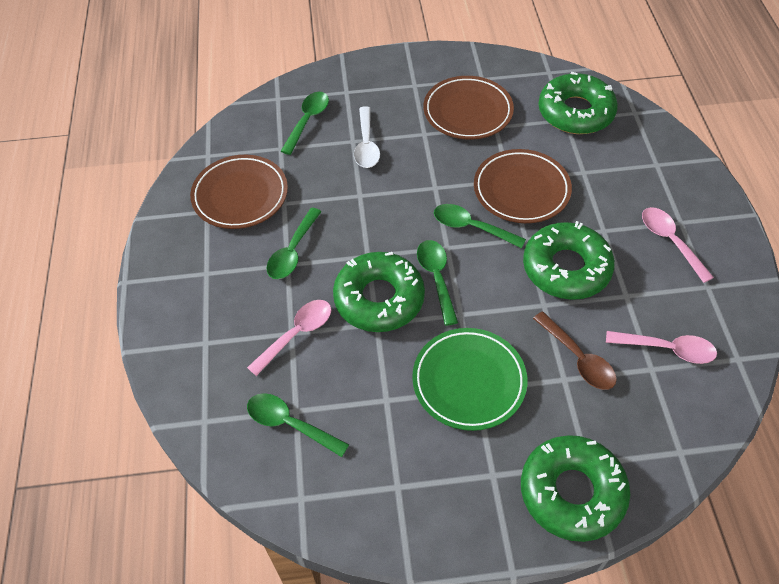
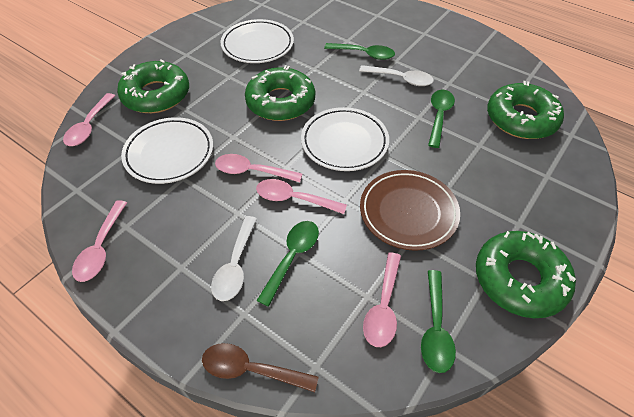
brown plate: [190,155,288,229] [424,76,514,140] [474,149,572,223] = 3 -> [360,170,460,251] = 1
green plate: [412,328,527,431] = 1 -> none = 0
green spoon: [247,393,349,457] [266,208,322,279] [281,92,329,155] [417,240,458,326] [434,204,526,249] = 5 -> [256,221,319,307] [324,43,395,60] [421,270,456,373] [428,90,455,148] = 4
pink spoon: [247,300,331,376] [606,331,717,364] [642,207,714,283] = 3 -> [63,93,115,146] [72,200,127,282] [215,154,302,182] [256,179,347,214] [363,252,401,347] = 5
white plate: none = 0 -> [121,117,213,184] [220,19,294,63] [301,107,389,171] = 3
white spoon: [354,106,380,168] = 1 -> [211,216,257,301] [359,65,434,86] = 2

